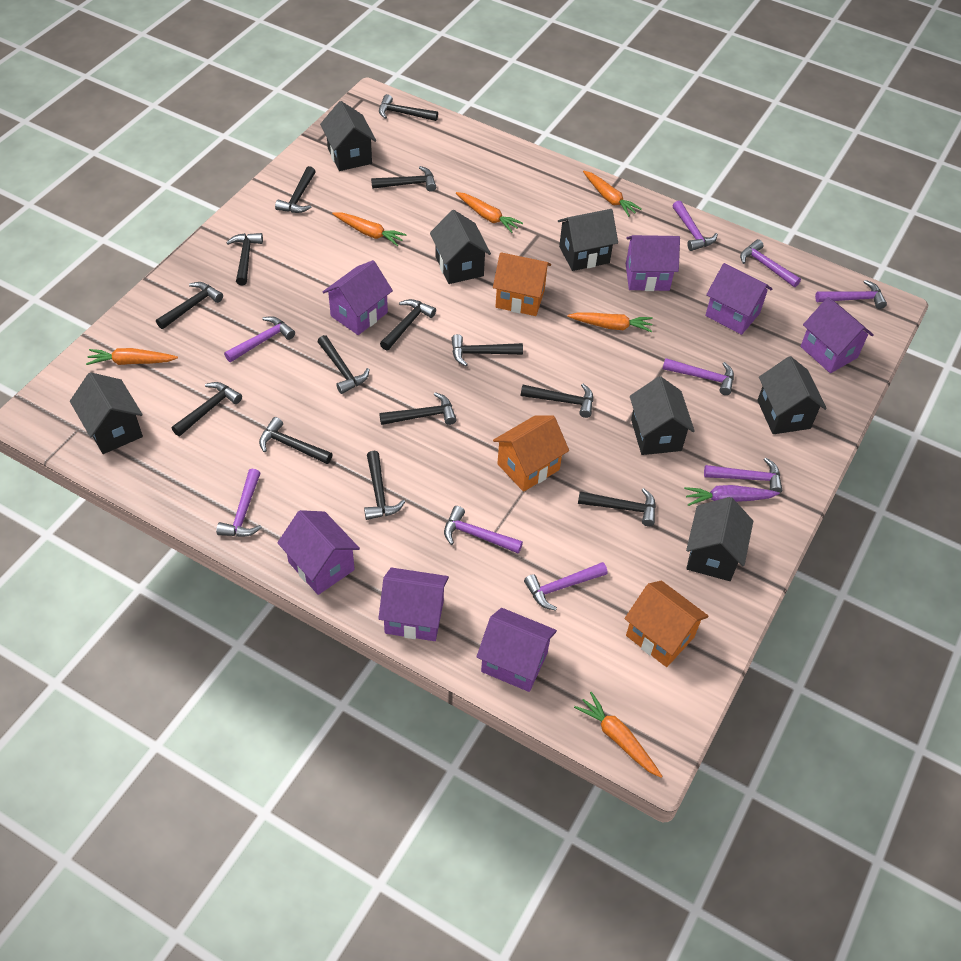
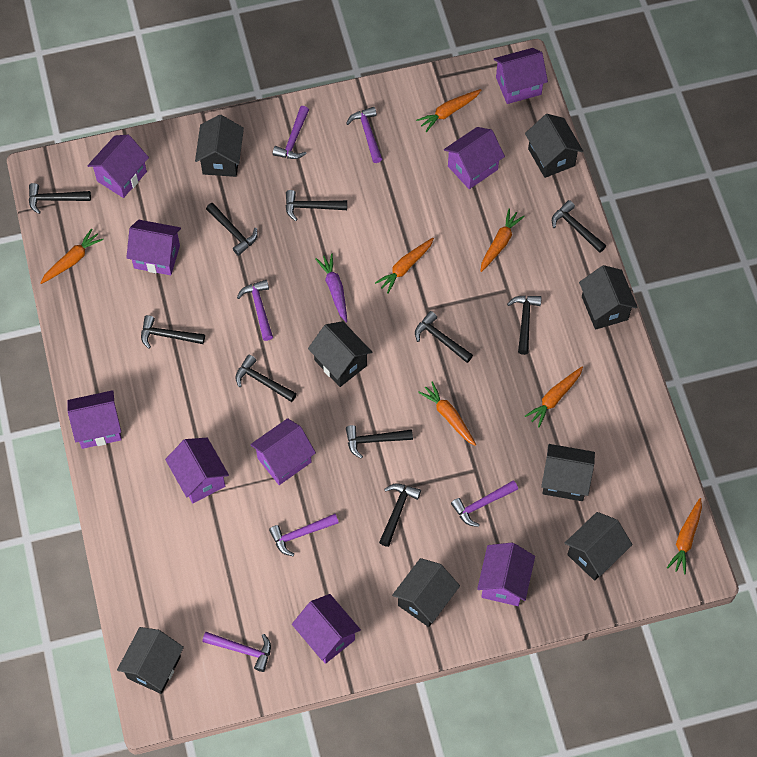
black hammer: [156,282,223,329] [172,382,242,436] [226,233,263,285] [259,417,332,464] [275,166,316,213] [318,335,370,394] [364,451,405,520] [371,166,436,192] [379,94,438,121] [379,392,457,425] [380,299,436,351] [451,334,523,366] [521,384,593,418] [578,488,656,526] = 14 -> [29,183,91,214] [141,315,205,349] [206,203,258,256] [235,355,297,402] [286,190,347,221] [346,425,413,459] [379,484,421,547] [415,311,473,363] [507,296,542,355] [552,200,606,253] = 10
black house: [70,372,143,454] [320,101,376,171] [430,210,491,284] [558,209,618,271] [630,376,695,455] [686,497,753,581] [757,356,827,434] = 7 -> [117,627,184,694] [195,115,244,177] [308,321,372,387] [392,558,460,627] [525,114,583,178] [541,444,595,501] [565,512,632,581] [579,265,638,330] = 8
orange carrot: [86,348,178,365] [332,212,407,246] [456,192,523,233] [567,313,653,332] [574,692,662,778] [583,171,642,217] = 6 -> [40,228,104,284] [375,238,434,294] [416,89,481,132] [418,382,476,446] [481,209,525,272] [525,367,583,427] [667,498,702,575] = 7
orange house: [493,252,551,316] [493,415,569,492] [624,581,709,667] = 3 -> none = 0
purple hammer: [216,469,262,537] [224,316,295,362] [444,506,523,553] [524,562,608,611] [663,358,734,395] [672,200,718,251] [704,458,782,493] [740,239,801,287] [815,280,887,309] = 9 -> [202,632,271,672] [237,280,273,341] [269,514,339,556] [273,106,309,159] [346,107,382,163] [451,480,518,527] = 6
purple house: [278,510,360,595] [323,260,393,335] [378,567,449,641] [477,608,557,692] [626,235,680,291] [705,263,772,335] [800,297,874,373] = 7 -> [68,390,122,449] [88,135,149,198] [126,220,181,275] [165,438,229,503] [250,418,316,485] [292,594,361,664] [444,127,505,189] [477,543,535,606] [494,48,548,104] = 9

